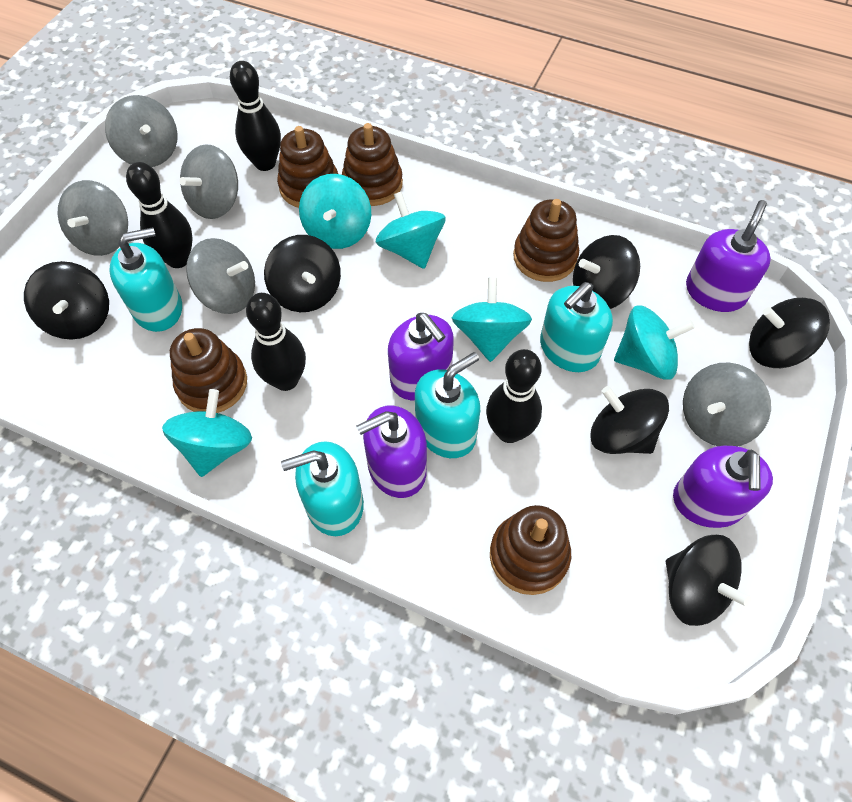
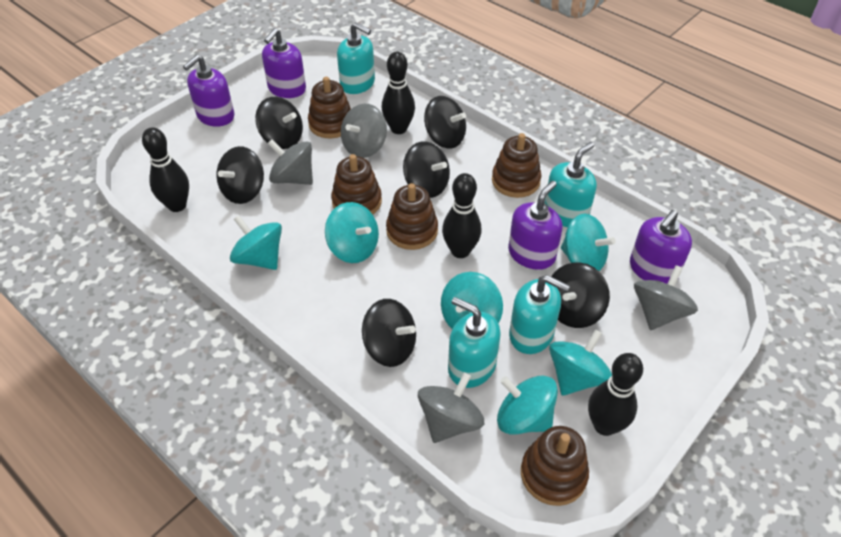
grey spinning top: [58,180,128,256] [105,95,178,167] [179,144,238,219] [186,238,255,314] [683,363,771,446] = 5 -> [267,139,313,185] [341,104,387,158] [418,373,484,443] [634,265,698,330] = 4
turquoise spinning top: [162,389,252,477] [299,174,371,249] [376,191,446,269] [452,277,532,362] [614,305,695,380] = 5 -> [230,215,282,270] [325,202,379,263] [441,272,503,329] [497,375,558,435] [549,330,612,396] [561,214,616,271] = 6

